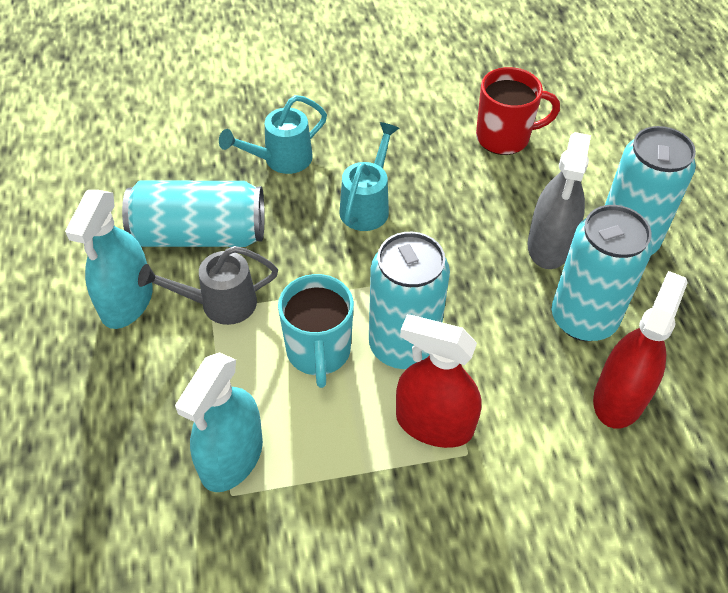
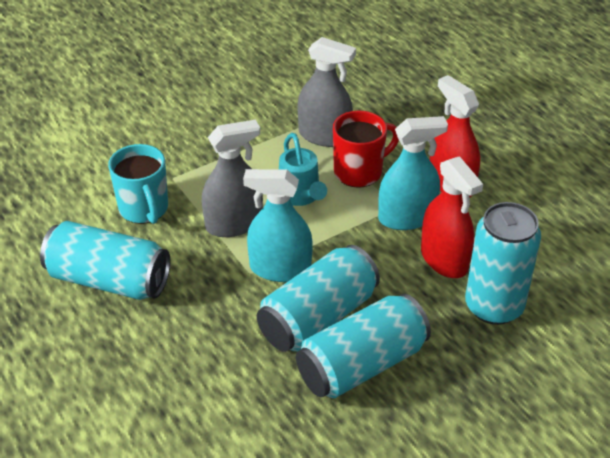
grey spray bottle: [528,132,591,269] = 1 -> [202,120,263,237] [298,37,356,147] = 2
grey watering can: [138,246,278,325] = 1 -> none = 0
turquoise watering can: [219,95,327,174] [339,122,399,231] = 2 -> [279,133,327,206] = 1

